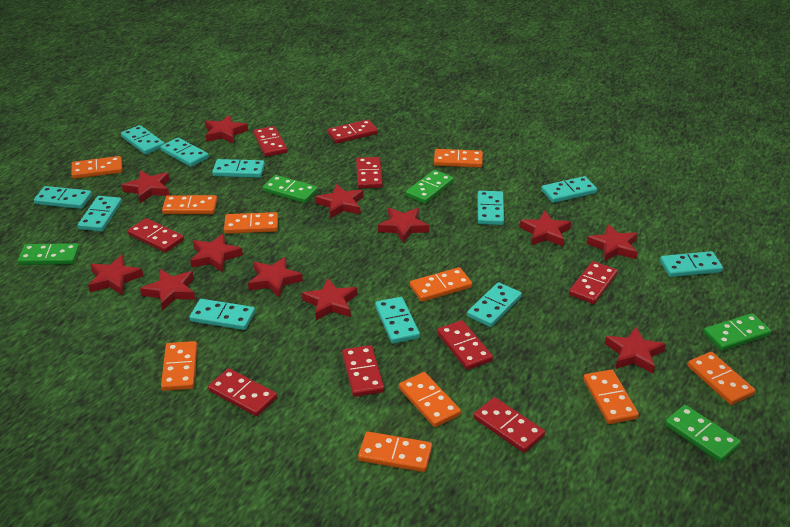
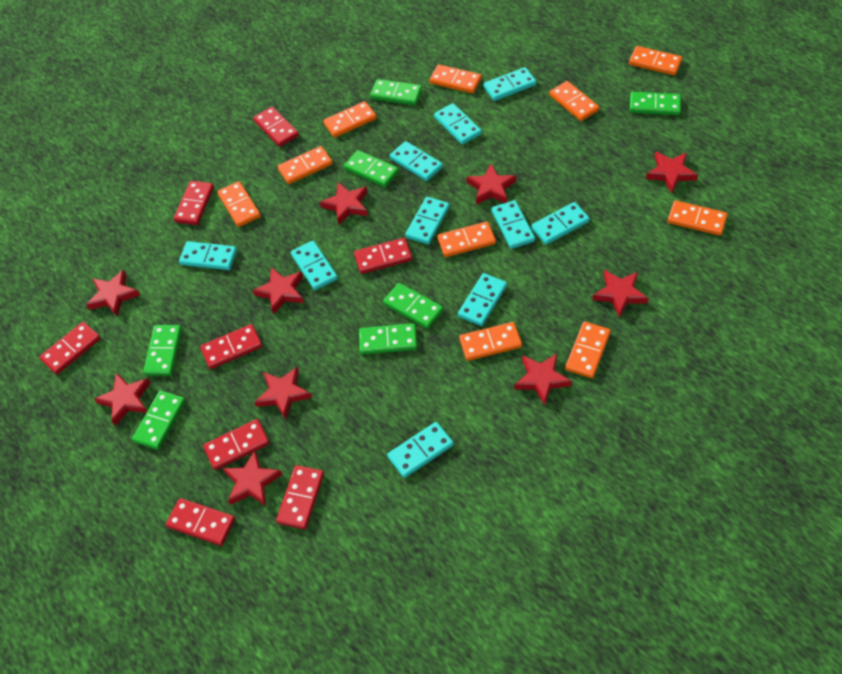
green domino: [18,243,80,265] [263,175,318,203] [406,170,454,204] [665,405,741,462] [703,313,771,351] = 5 -> [132,391,186,450] [143,325,182,376] [344,150,399,187] [359,323,417,355] [370,79,422,105] [383,283,443,329] [630,92,681,115] = 7
red domino: [128,218,184,253] [208,368,277,417] [253,126,287,157] [327,119,378,144] [342,345,384,397] [356,157,383,188] [437,320,493,370] [474,397,545,453] [569,261,618,304] = 9 -> [39,322,101,374] [166,498,235,546] [174,181,214,225] [200,324,262,369] [203,419,270,470] [253,107,299,147] [276,465,324,530] [354,238,412,274] = 8
red star: [88,255,143,295] [122,170,170,203] [140,269,195,311] [190,234,243,272] [205,115,248,144] [248,257,303,298] [302,278,358,320] [315,184,364,218] [378,208,429,243] [520,211,571,246] [586,224,638,262] [605,327,666,373] = 12 -> [86,270,140,317] [94,373,150,425] [223,451,283,506] [252,267,304,315] [254,367,312,420] [320,182,368,225] [466,164,516,205] [514,354,572,406] [592,270,648,318] [646,152,698,193] = 10
turquoise domino: [34,186,92,209] [78,196,122,231] [121,125,165,155] [160,138,209,167] [189,299,255,330] [212,159,265,178] [375,297,420,344] [467,282,522,327] [478,191,504,225] [541,176,597,203] [660,251,723,277] = 11 -> [179,241,237,270] [291,241,338,290] [387,422,454,478] [390,141,443,181] [405,197,450,245] [434,103,482,145] [458,273,507,326] [484,67,536,101] [492,200,535,249] [531,202,590,245] = 10

